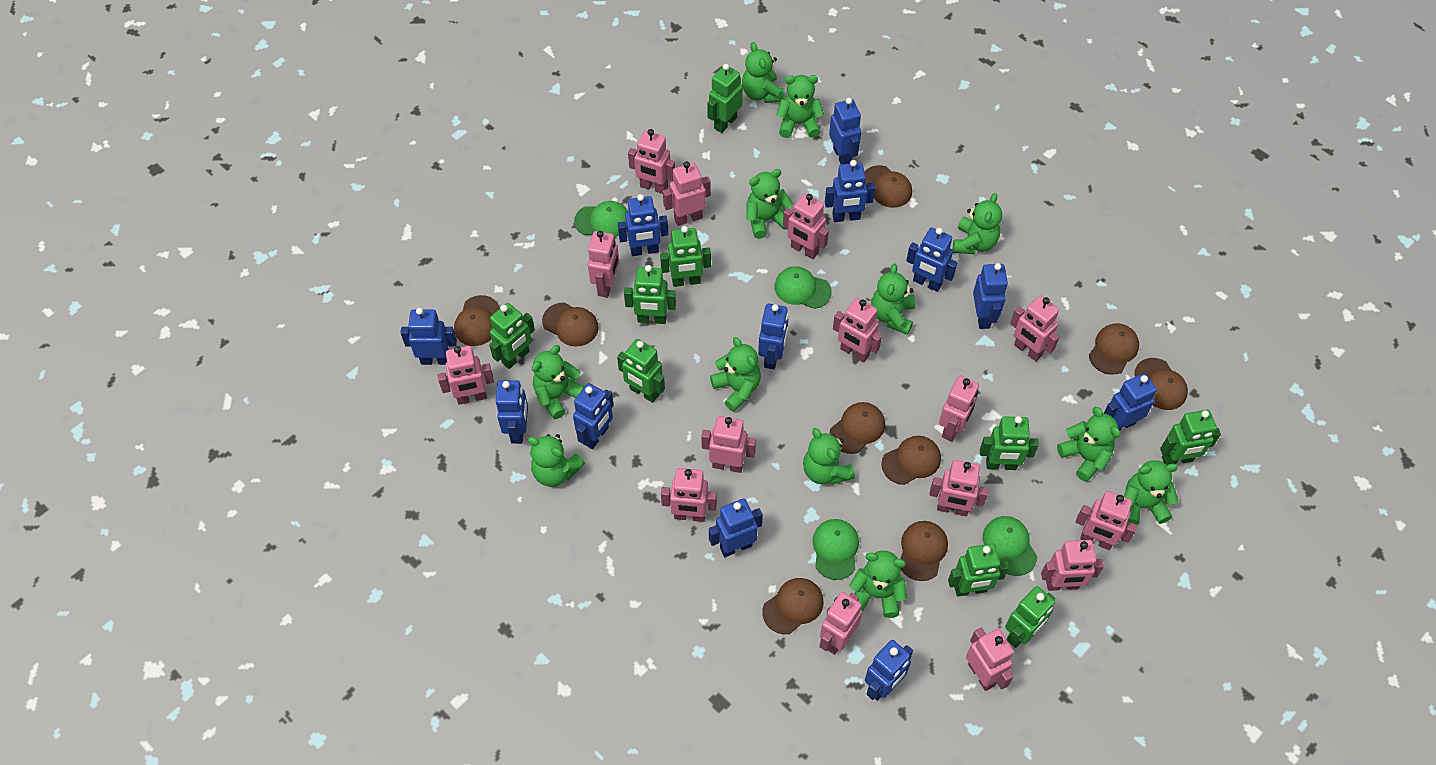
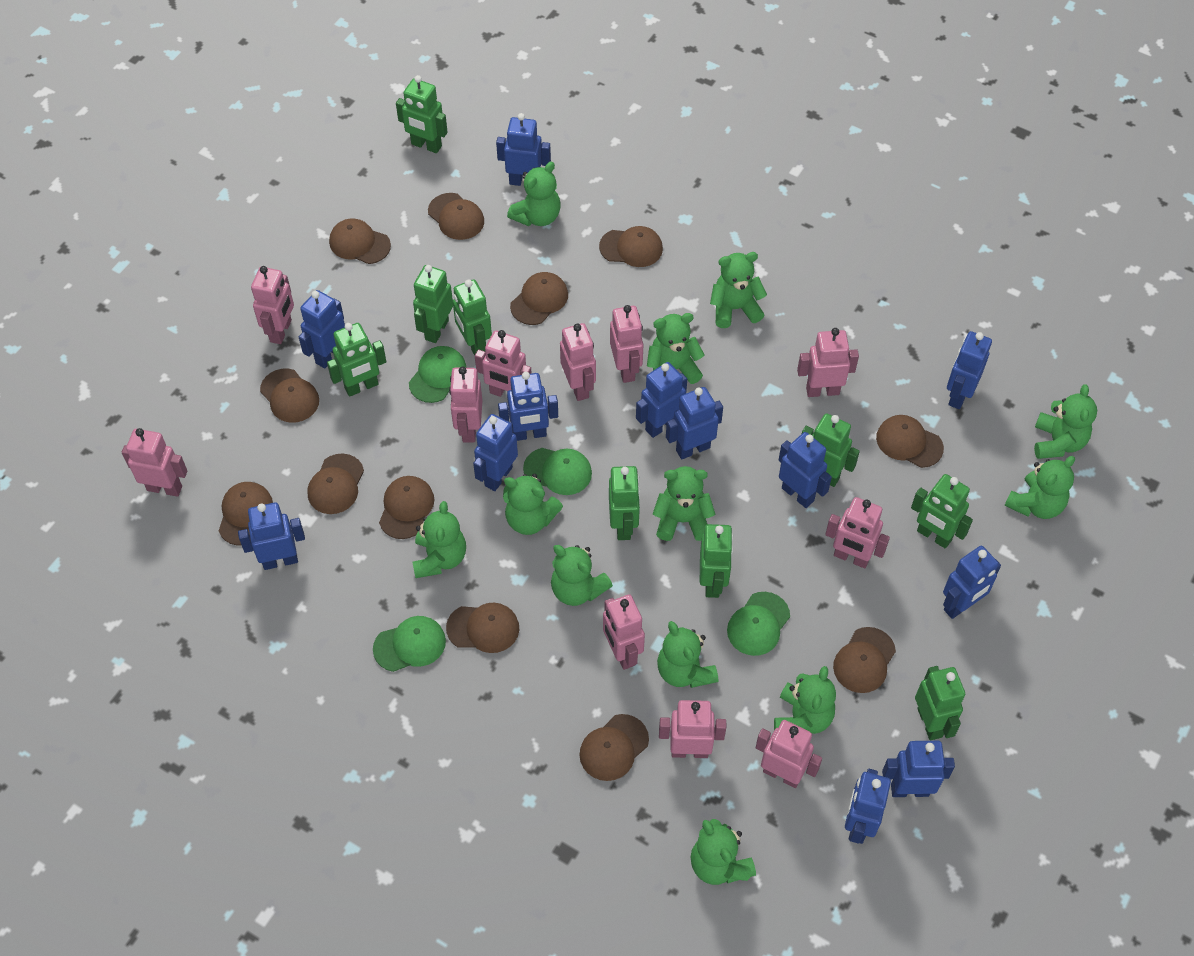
brown cap: [454,295,500,346] [542,302,599,347] [762,578,824,634] [829,402,885,454] [864,165,912,208] [881,436,941,485] [900,521,948,581] [1089,323,1139,375] [1134,358,1188,410] = 9 -> [219,482,273,545] [260,369,319,423] [308,453,364,514] [329,219,391,264] [379,476,434,539] [428,193,484,240] [446,603,519,653] [510,272,568,325] [579,714,649,781] [599,226,663,267] [833,627,896,693] [876,415,944,468] = 12
pink robot: [437,346,494,405] [588,231,619,298] [628,129,675,194] [661,468,717,522] [663,161,711,226] [701,416,756,473] [783,194,829,259] [819,592,863,655] [833,298,882,362] [929,460,989,516] [939,375,979,442] [966,627,1014,691] [1010,295,1060,361] [1041,540,1104,591] [1075,491,1137,550] = 15 -> [122,428,187,497] [251,266,294,344] [449,367,482,443] [475,330,531,397] [560,323,596,401] [603,594,645,670] [610,305,644,383] [659,700,726,758] [756,720,822,788] [797,328,859,397] [825,497,890,568] = 11

